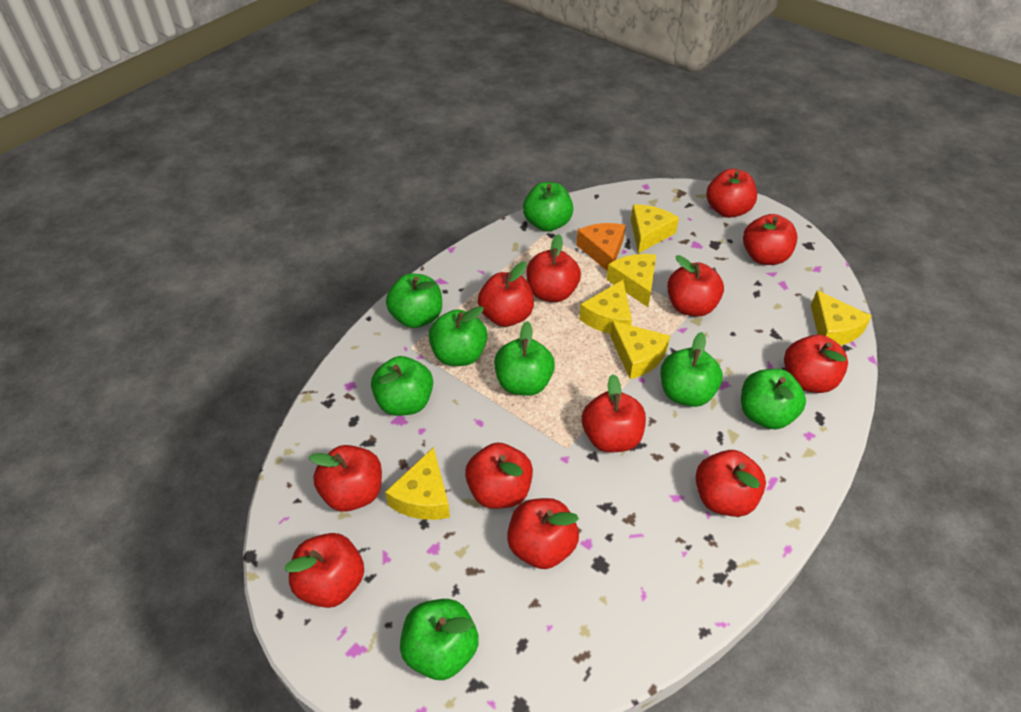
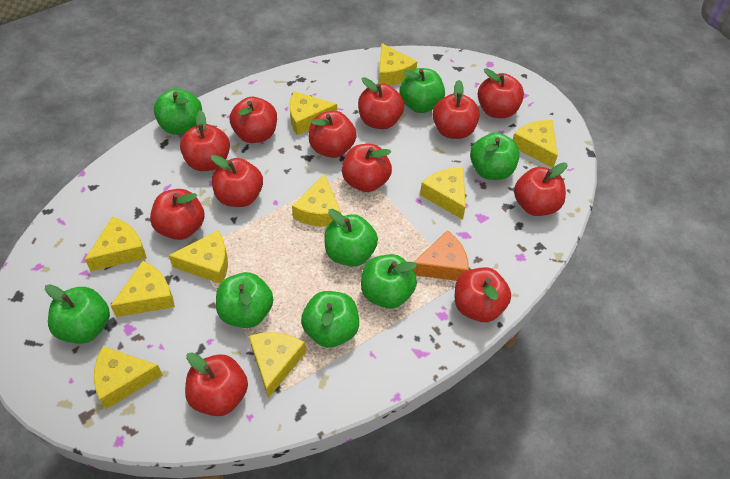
yellow cheese: [385,447,450,520] [579,280,632,334] [606,254,656,307] [610,321,670,379] [631,204,679,254] [811,290,872,346] = 6 -> [85,217,147,271] [94,346,163,409] [111,261,175,317] [168,230,228,284] [249,332,306,398] [290,91,337,135] [292,174,341,227] [379,43,417,85] [420,168,465,220] [513,120,558,168] = 10

